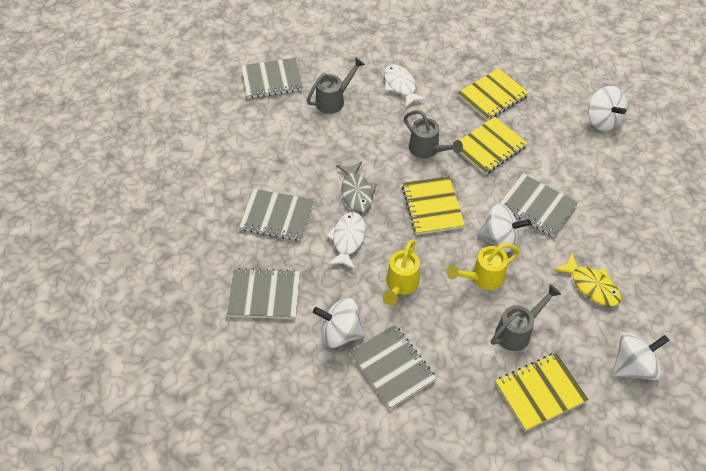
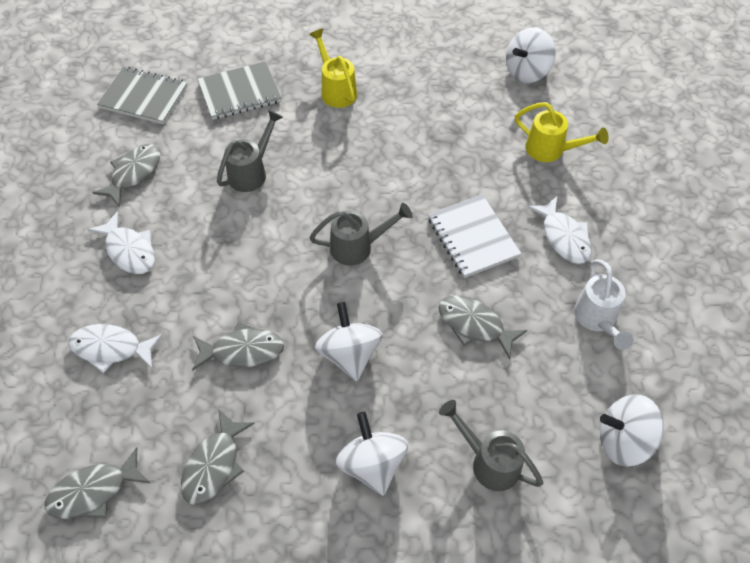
grey fish: [337,161,377,213] = 1 -> [45,447,150,519] [93,144,161,207] [181,410,255,505] [192,322,284,371] [439,296,527,360] = 5
grey notebook: [227,268,300,319] [239,189,314,241] [241,58,303,99] [350,325,437,409] [499,174,578,237] = 5 -> [97,67,188,124] [198,61,282,120] = 2
white fish: [326,212,366,270] [384,64,427,108] = 2 -> [68,324,163,374] [88,211,155,274] [527,197,592,264] = 3
white notebook: none = 0 -> [428,194,521,278] = 1
white watering can: none = 0 -> [574,259,633,350] = 1
yellow fish: [554,253,621,306] = 1 -> none = 0
yellow notebook: [402,176,465,235] [457,68,529,121] [460,117,528,175] [495,353,589,431] = 4 -> none = 0

